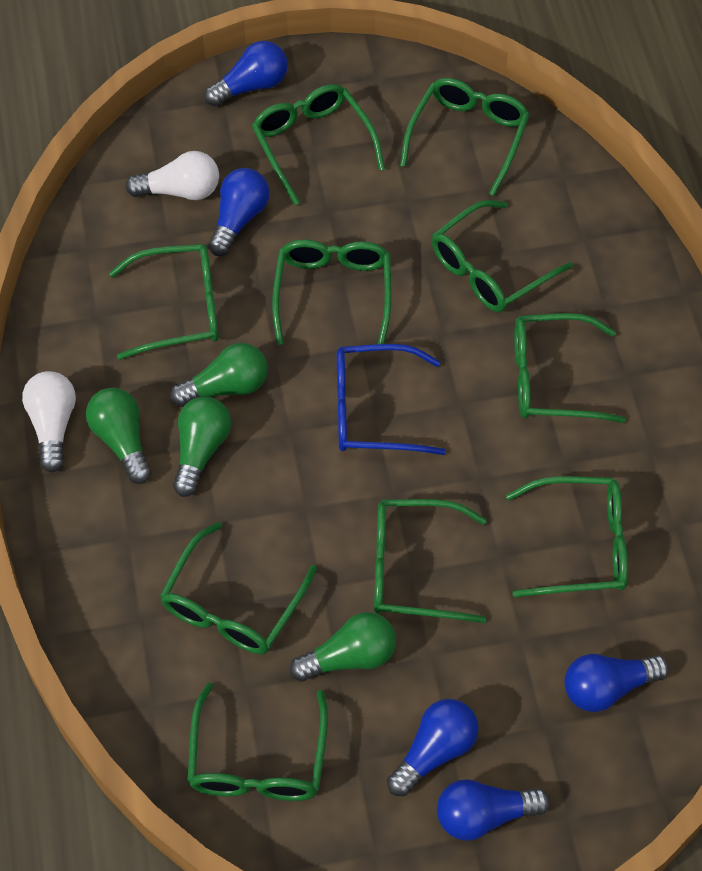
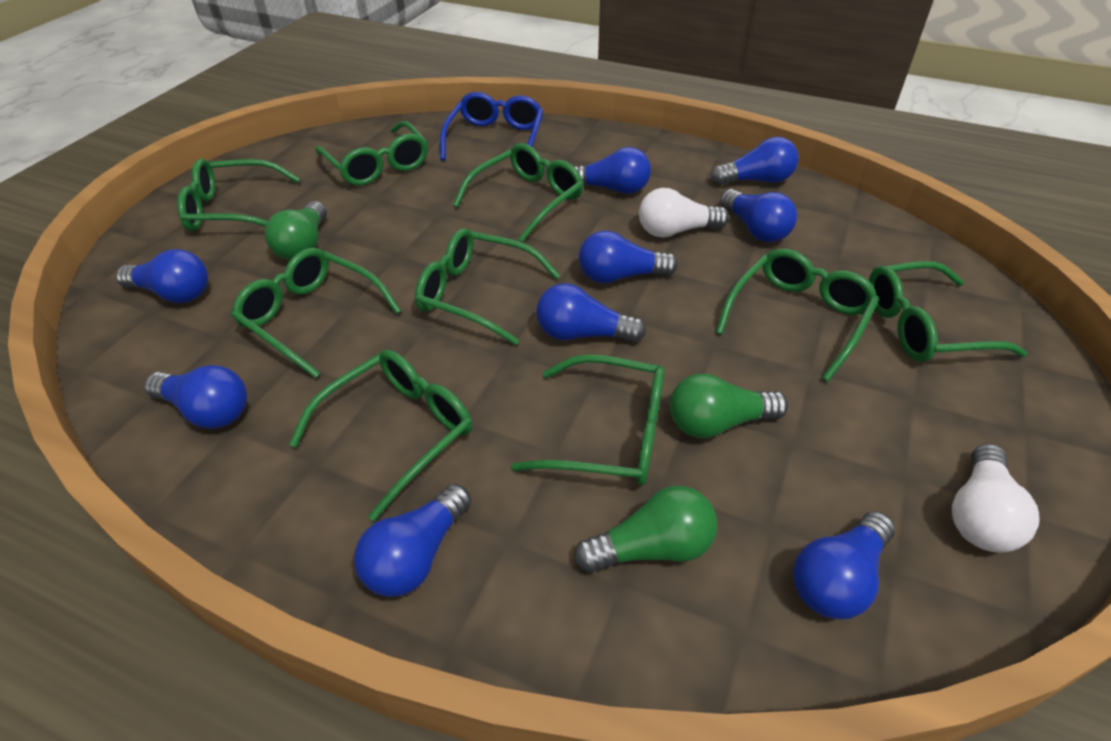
blue light bulb: [204,41,288,107] [208,168,269,256] [387,699,479,796] [437,779,550,841] [564,654,669,712] = 5 -> [116,249,208,303] [144,365,247,429] [354,484,471,597] [536,283,646,343] [574,147,651,194] [579,231,678,284] [711,137,799,185] [720,189,797,242] [793,511,895,619] = 9
green glasses: [109,244,219,360] [160,522,317,654] [187,683,328,801] [252,84,385,205] [272,240,392,345] [374,499,487,623] [400,78,530,196] [432,200,573,312] [506,476,628,597] [514,313,626,423] = 10 -> [177,158,300,231] [231,248,401,378] [289,350,472,521] [315,121,428,186] [415,228,560,345] [453,143,584,243] [511,354,665,486] [716,249,879,382] [868,261,1028,362] = 9
green light bulb: [86,388,151,484] [170,343,268,407] [173,397,231,497] [290,612,396,682] = 4 -> [265,201,327,260] [574,486,717,573] [670,374,788,438] = 3

